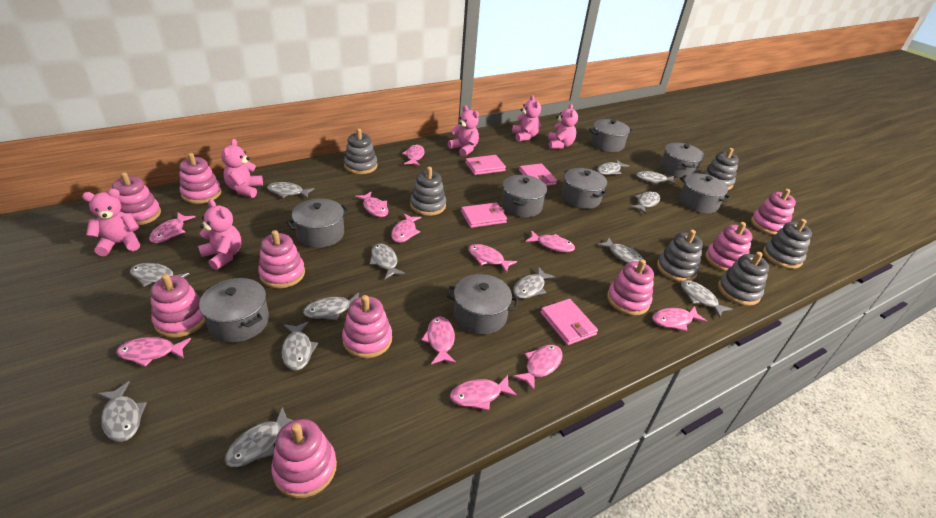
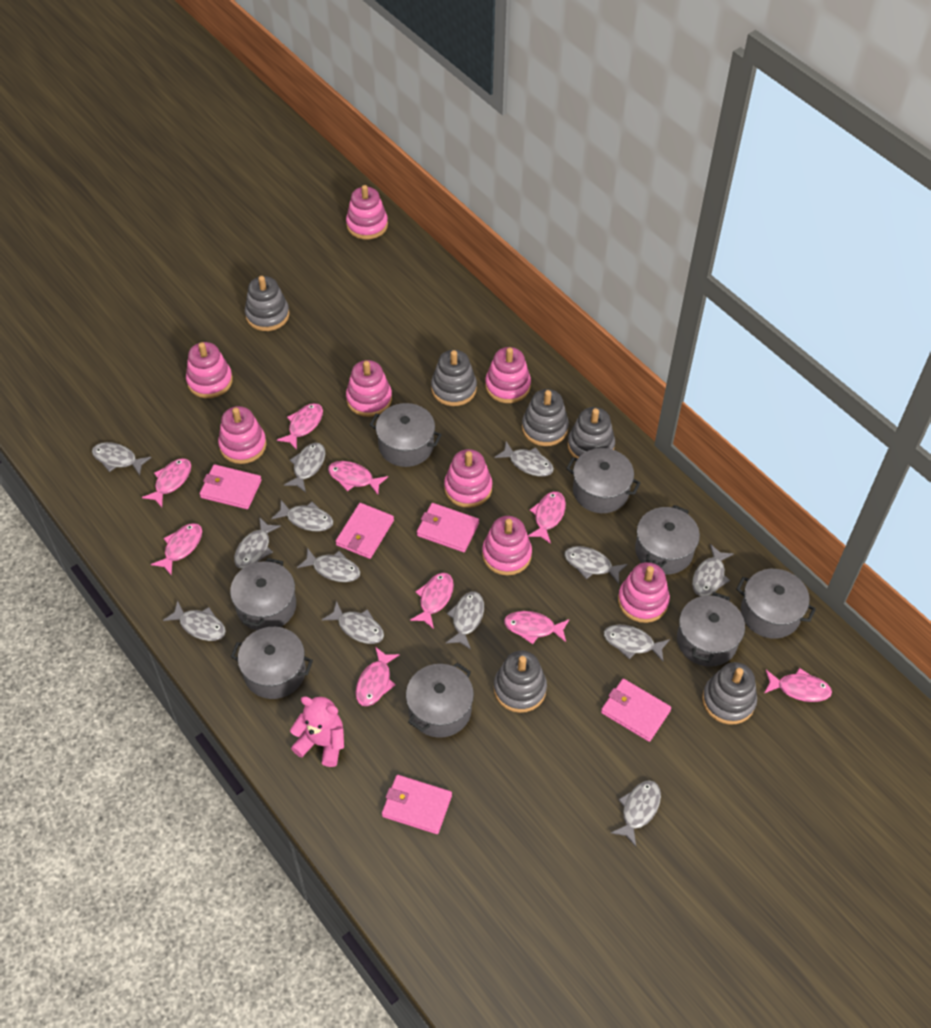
pink fish: [116,337,191,367] [149,213,196,243] [355,192,388,217] [391,213,422,243] [402,145,425,166] [421,316,457,364] [450,375,518,410] [468,244,517,273] [513,345,562,391] [526,230,575,252] [652,306,707,331] = 11 -> [142,458,191,507] [151,523,202,575] [277,403,323,450] [328,461,388,495] [356,647,400,706] [410,573,454,629] [504,611,570,644] [528,491,566,544] [764,668,832,702] = 9
pink stacking toy: [112,172,161,226] [150,274,206,338] [179,153,221,204] [258,230,305,288] [271,419,337,498] [342,295,392,358] [607,259,654,316] [705,222,752,272] [751,189,796,235] = 9 -> [186,342,233,398] [218,406,267,464] [346,185,388,240] [346,360,392,417] [444,449,492,508] [482,516,532,575] [485,347,531,403] [618,562,670,623] = 8
pink teddy bear: [82,189,140,256] [198,199,241,270] [221,139,263,198] [448,105,479,157] [512,95,541,142] [548,104,578,149] = 6 -> [290,697,344,767] = 1
pink wallet: [461,202,507,228] [465,155,506,175] [519,163,557,186] [540,299,598,345] = 4 -> [200,464,262,509] [336,503,394,559] [382,775,452,834] [417,503,479,552] [601,679,671,742] = 5

